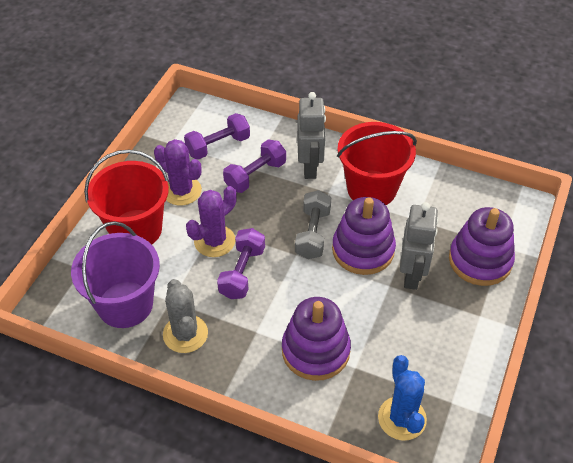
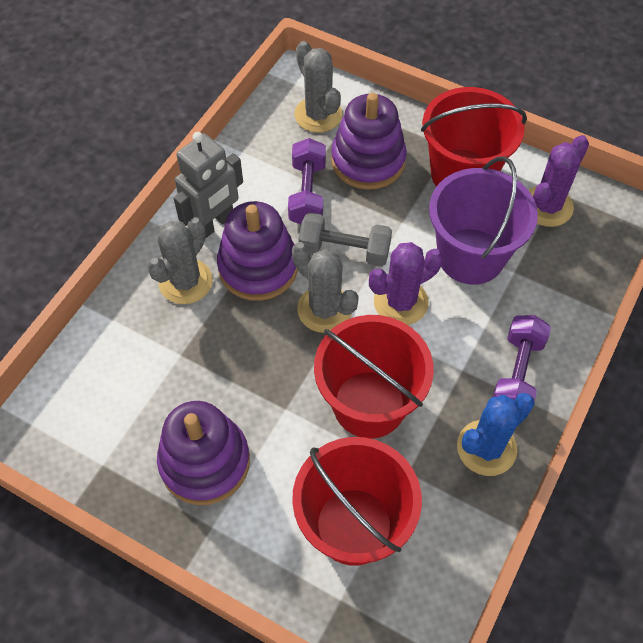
grey cactus: [163,279,208,353] = 1 -> [147,217,213,304] [292,242,359,333] [294,41,343,133] = 3
grey robot: [297,92,326,179] [400,202,439,290] = 2 -> [173,132,243,239] = 1
purple dumbbell: [184,113,250,160] [217,228,265,299] [223,139,286,193] = 3 -> [288,138,326,224] [492,315,551,402] = 2
red bucket: [84,150,169,245] [337,122,417,205] = 2 -> [292,437,422,566] [314,315,434,439] [421,87,527,187] = 3

